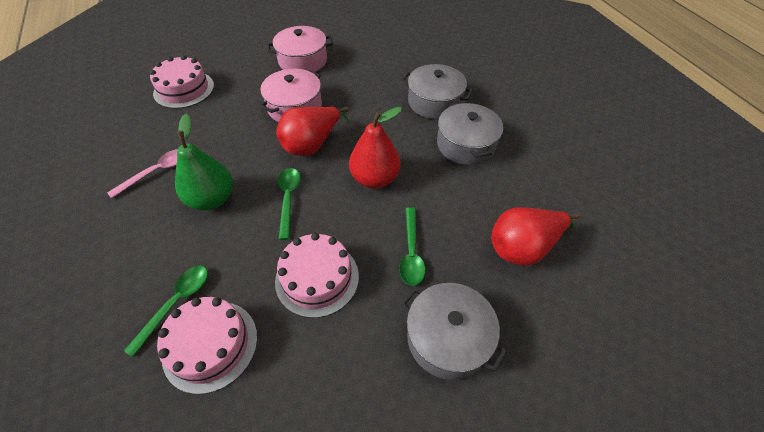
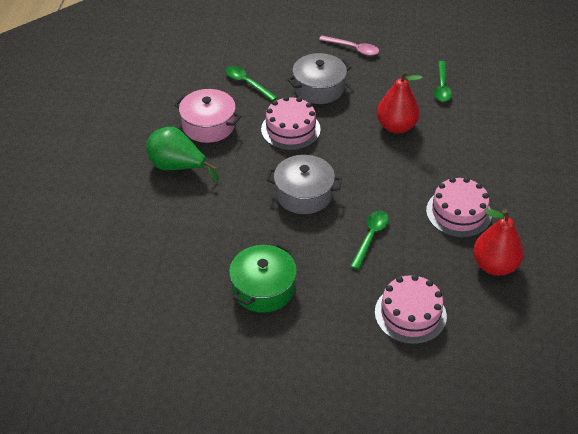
green pot: none = 0 -> [229,244,297,313] = 1
grey pot: [401,64,473,119] [401,283,507,380] [437,102,503,165] = 3 -> [266,155,342,214] [287,53,351,104] = 2
pink pot: [260,69,322,122] [267,26,333,72] = 2 -> [174,89,241,143] = 1
red pear: [276,107,350,156] [349,107,402,188] [491,207,580,266] = 3 -> [377,71,423,133] [473,209,524,276] = 2

